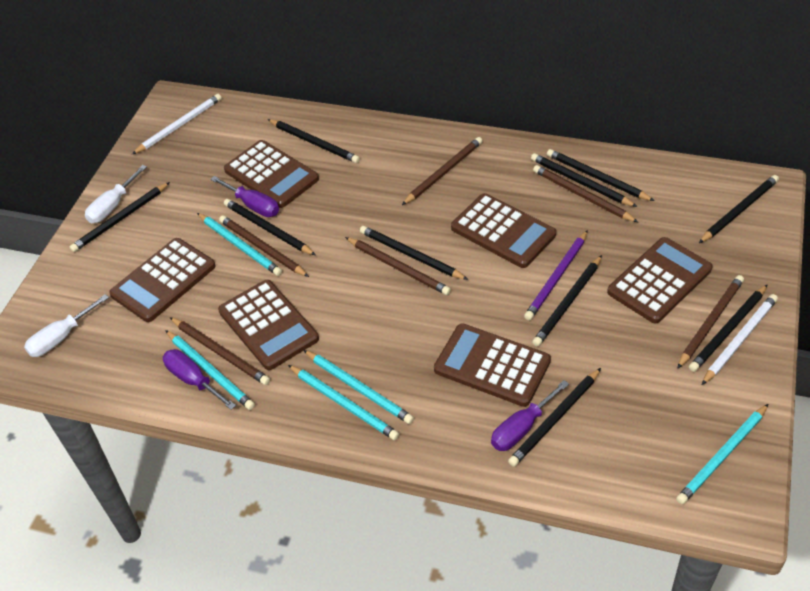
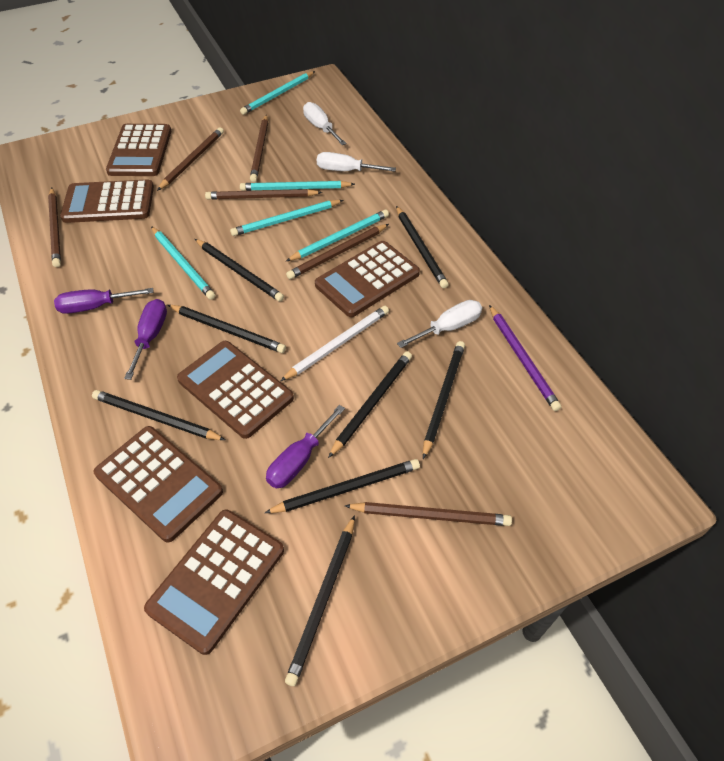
black pencil: [70,182,170,252] [224,199,316,255] [268,119,360,163] [360,226,468,280] [508,368,601,467] [531,153,637,207] [532,255,602,347] [547,149,654,201] [689,284,768,372] [699,175,779,243] = 10 -> [92,390,225,440] [168,305,286,353] [195,239,284,302] [265,459,420,513] [285,515,355,686] [328,351,412,458] [396,206,449,288] [423,341,465,459] = 8
white pencil: [132,94,222,154] [702,294,778,385] = 2 -> [281,306,389,381] = 1
white screwdriver: [24,294,109,357] [85,165,147,223] = 2 -> [303,102,347,145] [317,152,396,172] [397,300,482,348] = 3

